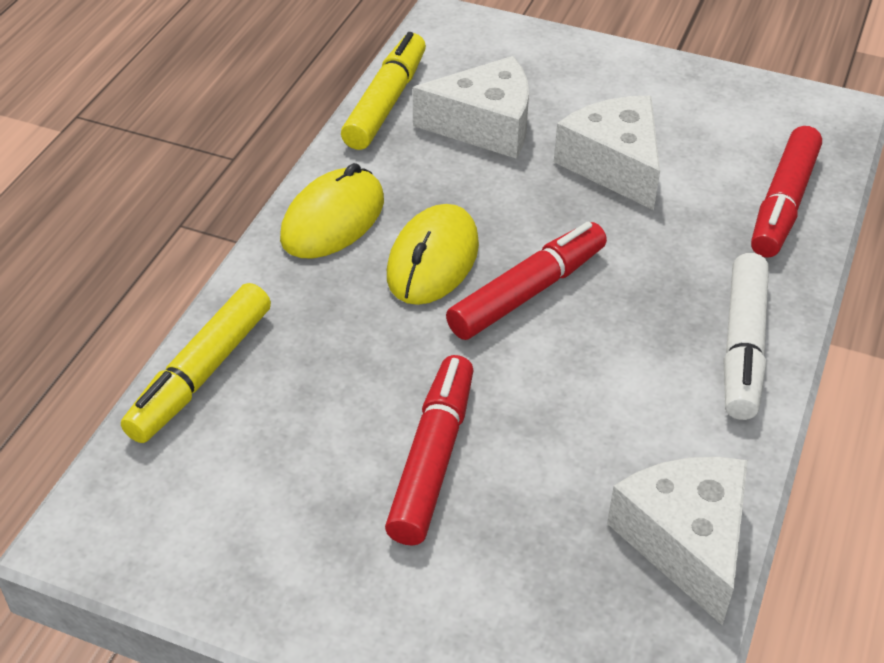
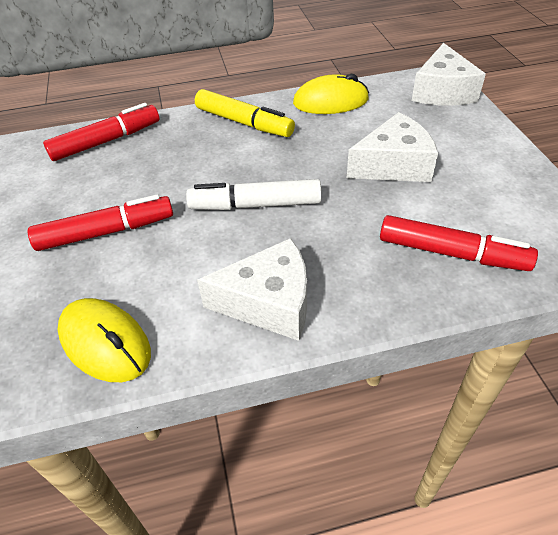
yellow marker: [121,283,271,443] [341,32,426,150] = 2 -> [195,89,295,137] = 1

